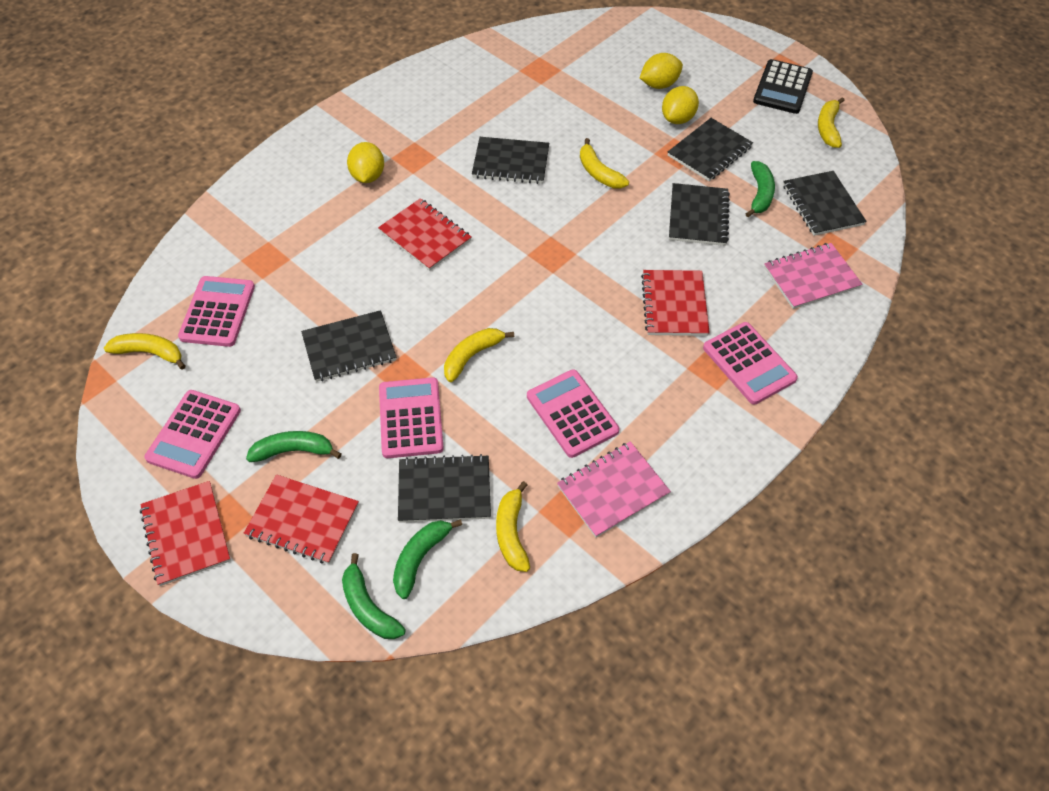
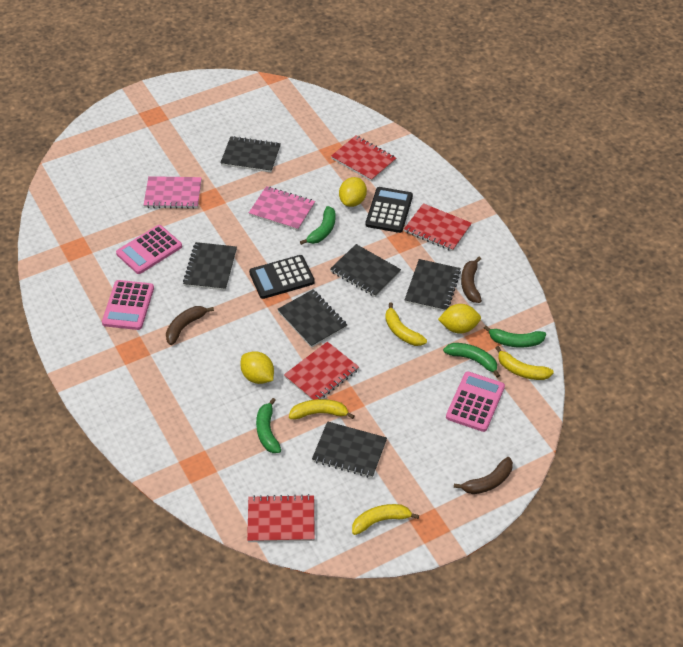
black calculator: [753,59,813,114] = 1 -> [249,255,315,299] [365,187,413,233] = 2
brown banana: none = 0 -> [166,306,214,345] [454,457,513,494] [461,257,482,303] = 3
pink calculator: [144,390,241,479] [178,276,255,347] [379,377,444,458] [527,369,619,458] [703,322,798,404] = 5 -> [102,280,154,330] [116,225,182,274] [446,371,505,432] = 3
yellow banana: [104,333,185,370] [444,328,514,382] [496,481,530,572] [580,138,629,188] [818,97,845,148] = 5 -> [289,399,354,419] [352,504,419,535] [385,302,427,346] [496,346,554,380] = 4

